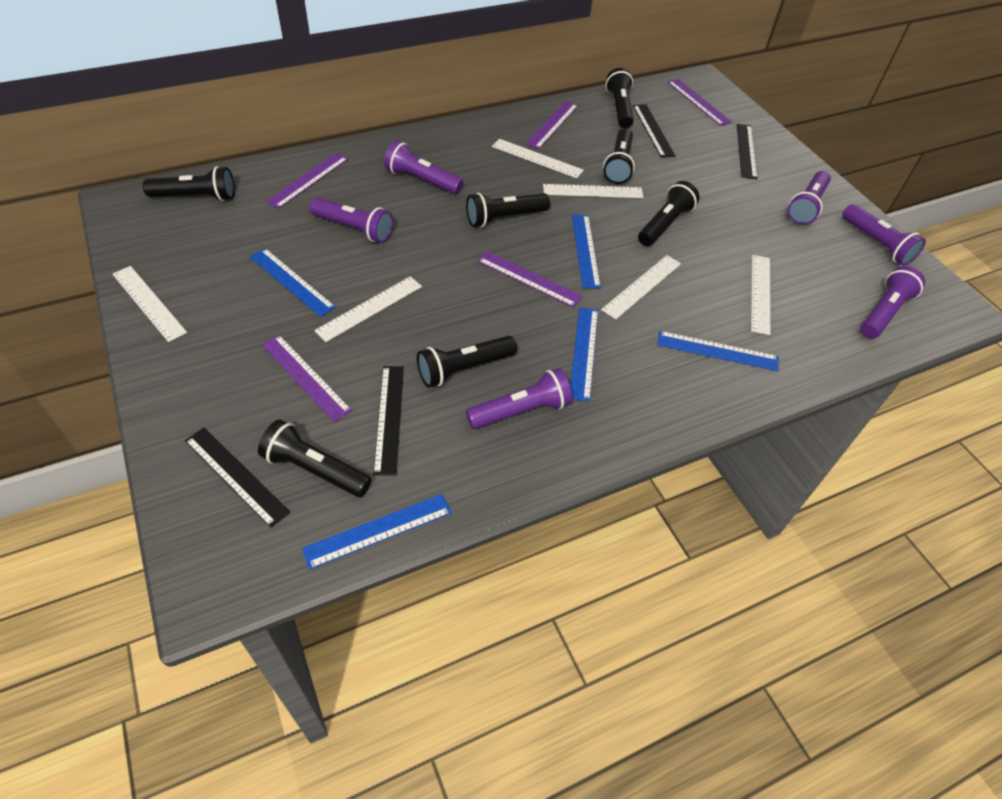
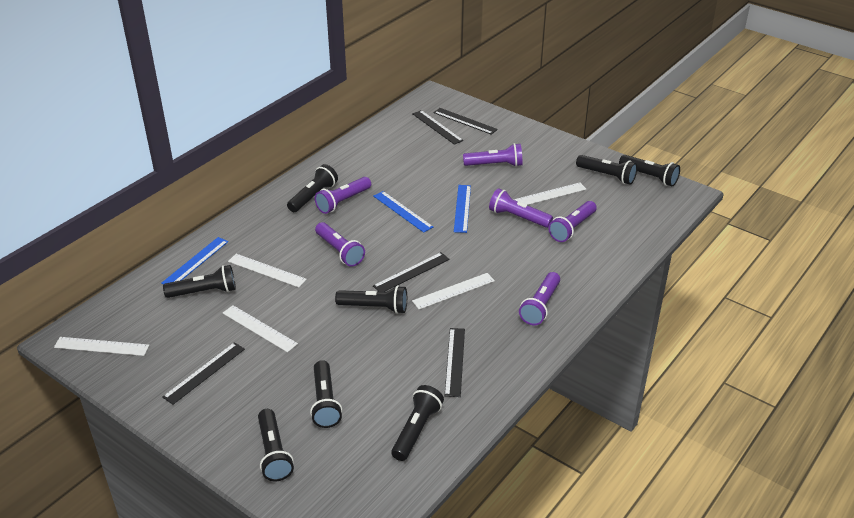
black flashlight: [143,166,235,201] [258,419,372,497] [417,336,517,388] [466,193,550,227] [603,128,635,184] [605,68,634,128] [638,181,700,246] = 7 -> [163,265,236,298] [258,409,294,481] [287,164,338,212] [310,360,342,428] [335,285,407,314] [391,385,444,461] [576,155,637,185] [619,155,680,187] = 8
black ruler: [185,428,290,528] [373,366,404,476] [633,104,675,158] [737,124,757,179] = 4 -> [162,342,245,405] [373,252,450,292] [412,110,464,145] [433,108,498,135] [445,328,465,397] = 5
blue ruler: [250,248,336,317] [302,494,452,570] [570,307,598,401] [572,215,601,288] [657,331,779,371] = 5 -> [161,237,228,285] [373,191,433,233] [454,185,471,233] = 3
purple ruler: [262,335,352,422] [266,153,348,209] [478,251,583,308] [525,101,578,149] [667,79,732,126] = 5 -> none = 0
white ruler: [112,266,187,342] [314,276,422,342] [492,139,584,178] [543,184,644,198] [601,255,681,319] [751,255,770,335] = 6 -> [54,337,149,356] [223,305,298,352] [228,254,307,287] [412,273,495,310] [513,183,586,205] = 5

